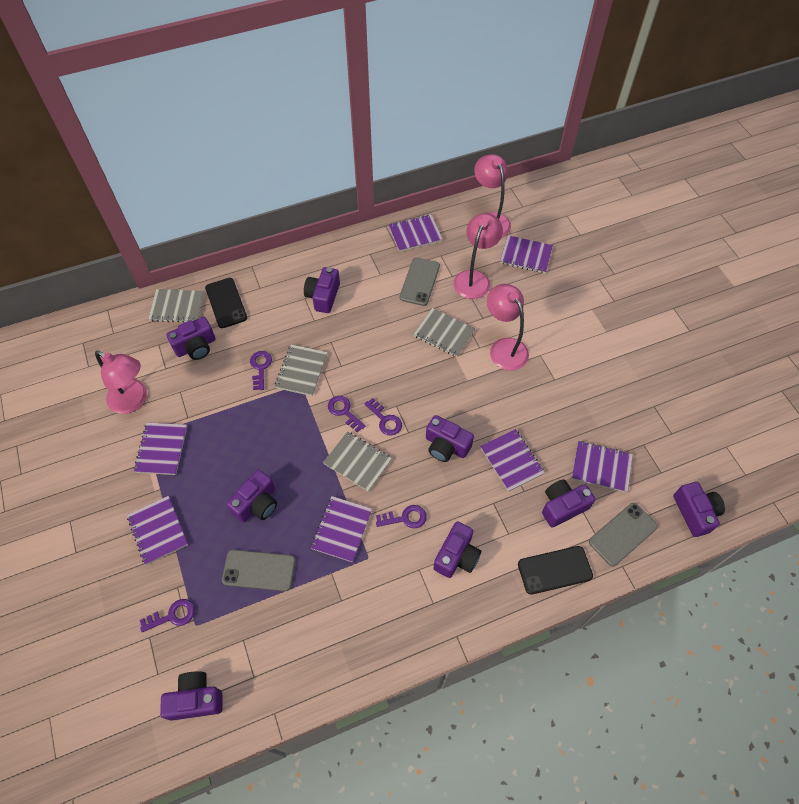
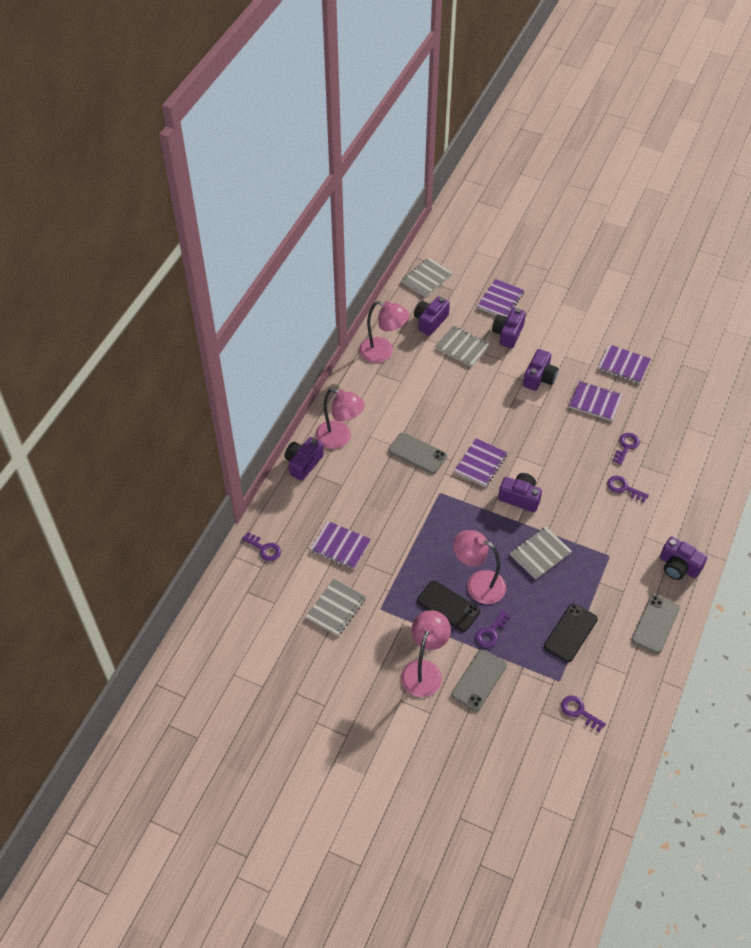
purple camera: [160,671,223,721] [166,317,216,360] [226,470,277,522] [304,267,340,313] [426,415,474,462] [434,521,481,578] [542,479,595,527] [673,482,725,537] = 8 -> [284,437,324,481] [414,296,450,336] [492,308,526,348] [498,473,542,512] [523,349,558,391] [660,537,707,580] = 6
purple notebook: [127,496,188,565] [134,422,187,475] [311,496,372,562] [389,215,443,252] [480,429,545,492] [500,235,553,273] [572,441,633,493] = 7 -> [310,521,371,569] [454,438,508,487] [477,279,524,317] [569,381,623,421] [598,344,651,384] = 5

